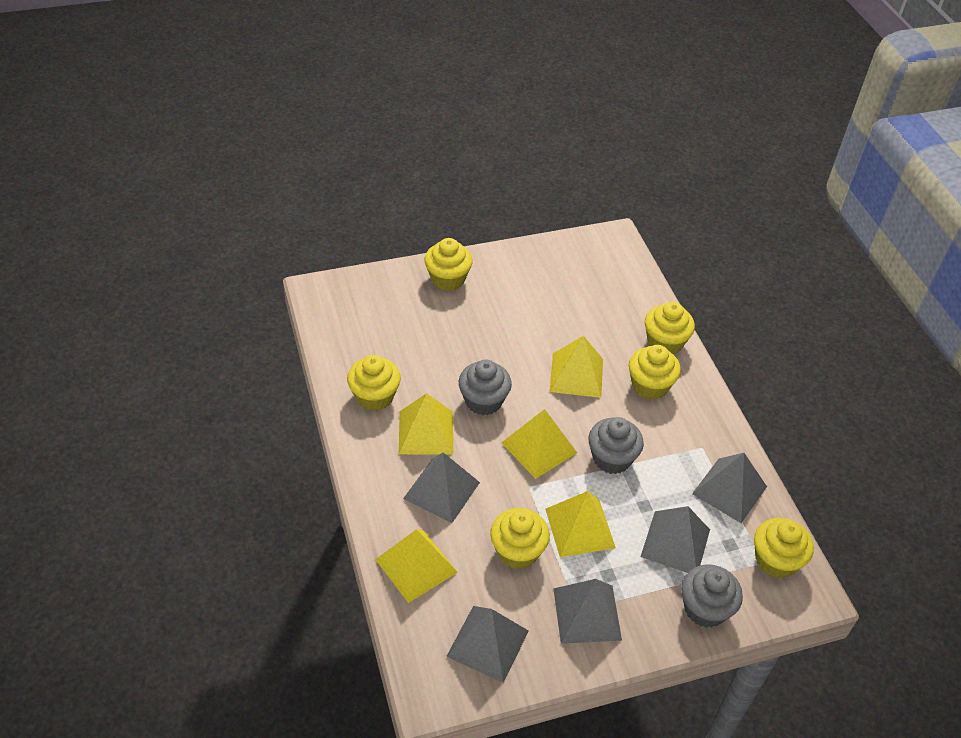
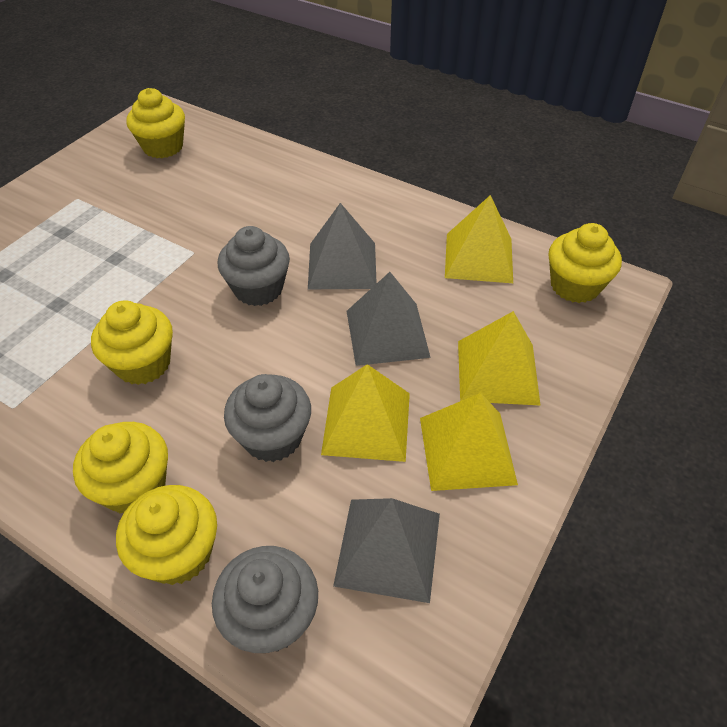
grey pyramid: [403,452,480,523] [446,606,529,683] [553,579,622,644] [641,506,710,573] [692,453,767,523] = 5 -> [308,203,377,289] [333,498,440,603] [347,272,431,366] = 3
yellow cupcake: [347,355,401,411] [424,238,473,291] [490,508,550,569] [629,345,681,400] [645,302,695,354] [754,518,814,578] = 6 -> [73,422,168,514] [91,301,173,385] [116,485,217,585] [126,88,185,158] [548,223,622,303] = 5
yellow pyramid: [375,529,458,603] [399,393,453,454] [502,409,577,479] [545,491,616,557] [550,336,603,398] = 5 -> [321,364,410,462] [420,393,518,491] [445,195,513,283] [458,311,541,406] = 4

